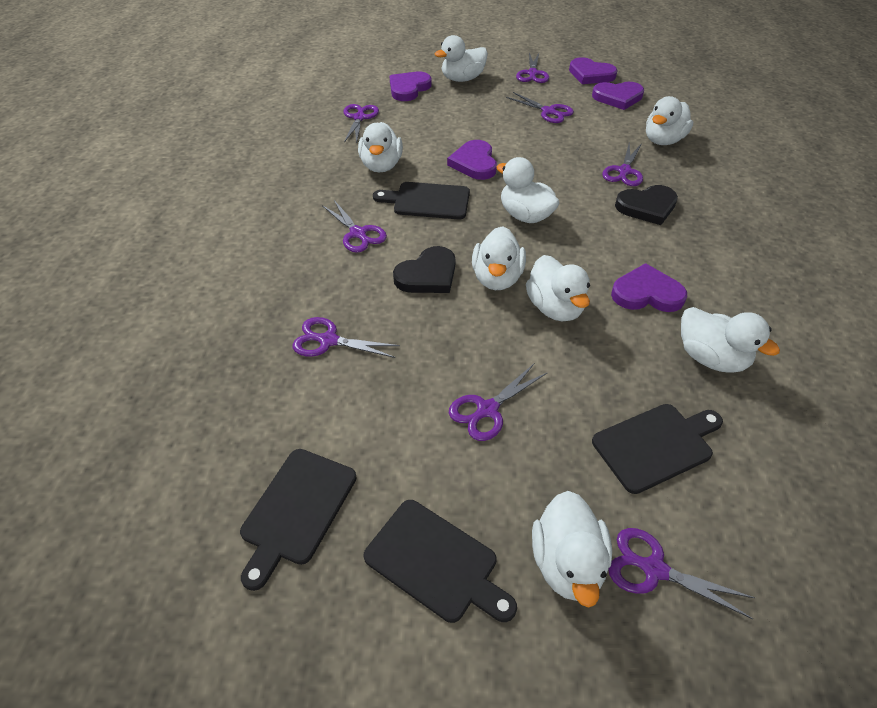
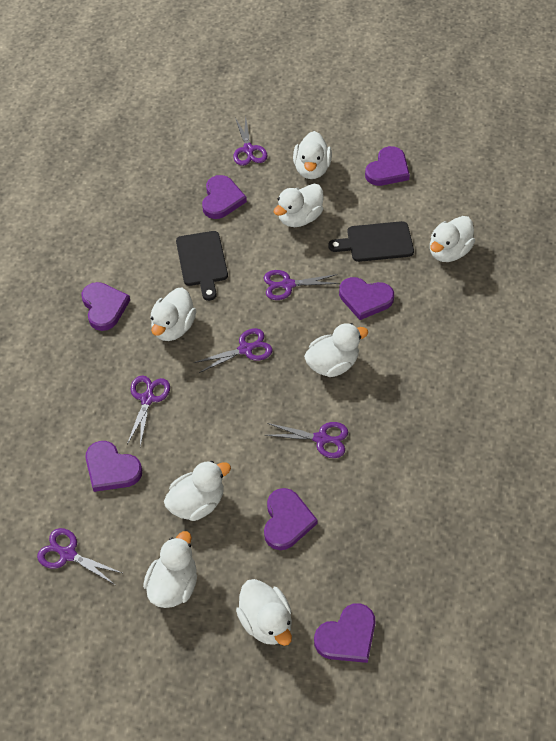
black cutting board: [240,449,357,591] [363,500,517,623] [373,182,470,219] [592,404,723,494] = 4 -> [176,231,228,301] [328,221,414,262] = 2
black heart: [393,246,456,293] [615,185,678,225] = 2 -> none = 0
purple heart: [390,72,431,101] [447,140,497,180] [569,57,618,84] [592,82,644,110] [611,263,687,312] = 5 -> [82,282,130,331] [85,441,142,492] [202,175,247,219] [264,488,318,550] [314,603,376,663] [339,277,394,320] [365,146,410,186] = 7
purple scissors: [292,317,400,358] [322,200,387,253] [344,104,379,144] [449,364,548,441] [506,92,574,123] [516,53,549,83] [602,143,643,186] [608,528,755,619] = 8 -> [37,528,122,585] [127,375,170,447] [194,328,272,373] [233,116,268,166] [264,270,340,300] [265,422,348,458] = 6

